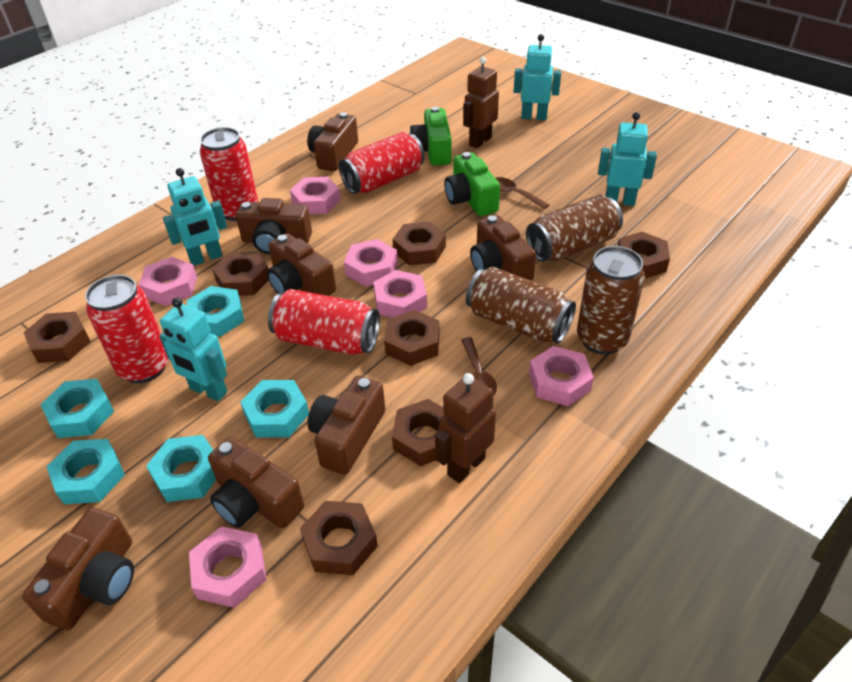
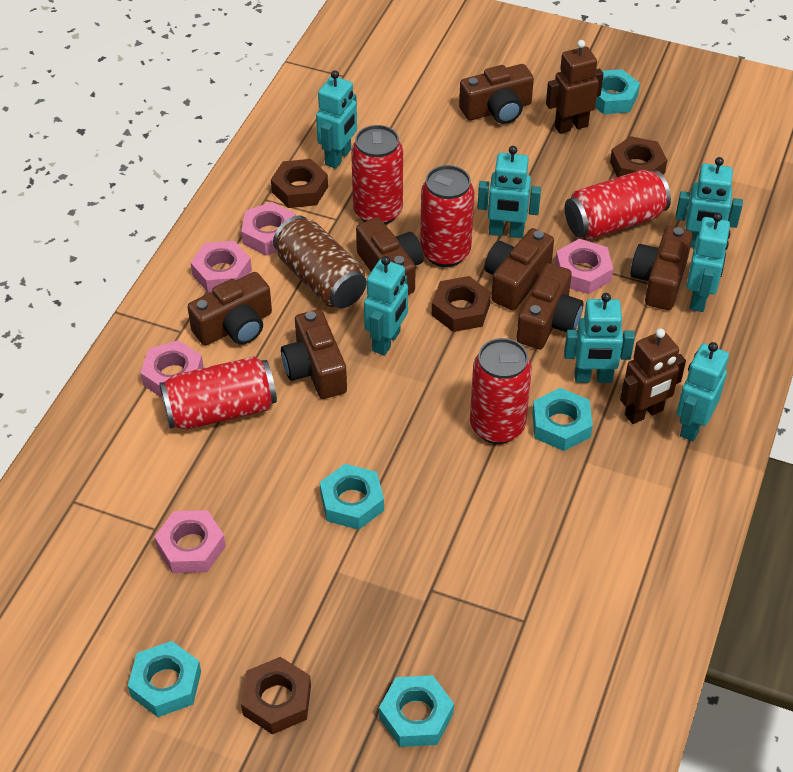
brown can: [466,267,576,344] [526,195,623,262] [577,246,645,355] = 3 -> [273,215,367,309] = 1
brown nut: [23,312,91,363] [212,251,269,296] [300,501,378,575] [384,310,440,366] [392,399,444,466] [393,222,446,265] [618,232,670,279] = 7 -> [241,657,311,735] [271,159,328,208] [432,276,491,332] [610,136,667,177] = 4
brown spoon: [461,337,497,396] [495,177,549,209] = 2 -> none = 0
green camera: [410,107,452,166] [444,152,500,216] = 2 -> none = 0
pink nut: [139,257,197,306] [189,526,267,608] [290,177,341,214] [344,239,398,286] [373,270,427,317] [529,346,594,406] = 6 -> [141,340,204,398] [154,510,226,573] [190,241,252,293] [241,202,296,256] [555,239,613,294] = 5
red can: [85,275,168,383] [200,127,258,221] [268,289,380,355] [339,132,425,194] = 4 -> [159,356,277,429] [351,125,403,225] [420,165,474,267] [470,338,532,444] [565,170,671,240] = 5
turquoise robot: [159,298,227,401] [163,168,227,266] [514,34,561,120] [598,112,657,206] = 4 -> [316,70,357,169] [364,256,408,355] [478,146,541,238] [564,293,635,383] [675,157,743,247] [677,342,729,441] [687,213,730,312] = 7

